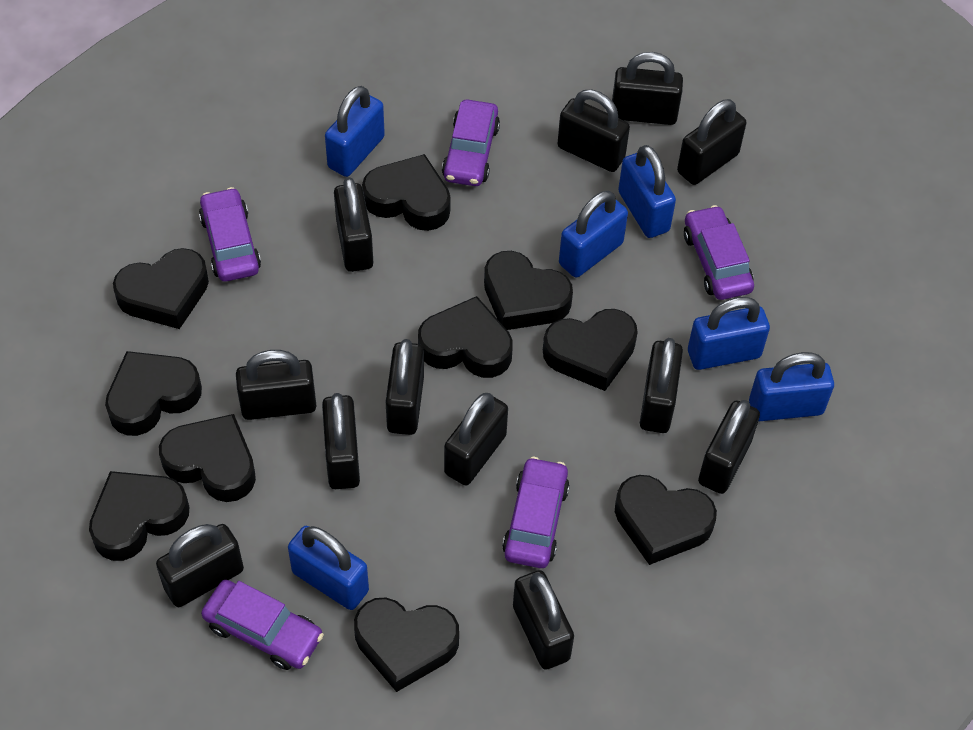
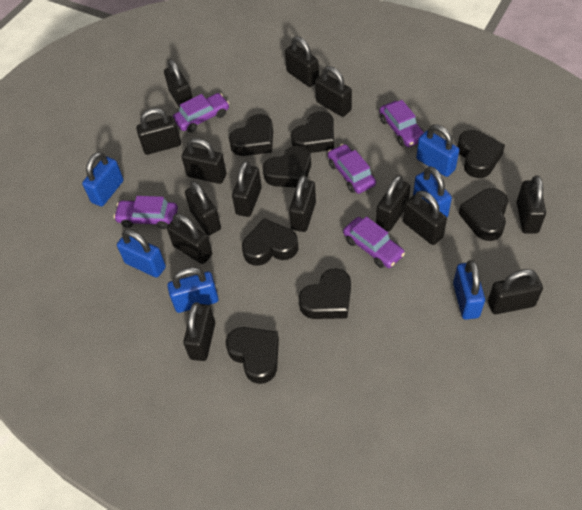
black heart: [89,471,189,561] [105,351,202,436] [113,248,209,329] [159,414,256,502] [354,598,459,692] [362,154,451,231] [418,296,513,378] [484,251,573,330] [543,309,638,391] [615,475,717,565] = 10 -> [226,327,279,384] [229,114,273,156] [242,218,298,266] [263,145,311,188] [291,111,334,153] [299,268,351,319] [457,130,505,178] [458,188,508,241] = 8
black padlock: [156,524,244,607] [236,350,316,420] [322,393,360,489] [334,177,373,272] [386,339,424,435] [444,393,508,485] [513,570,574,670] [557,90,630,172] [612,52,683,125] [640,338,683,433] [677,99,746,185] [698,400,760,494] = 12 -> [136,108,181,155] [164,59,192,108] [167,214,212,264] [182,138,226,184] [183,302,215,361] [185,181,221,235] [232,161,262,217] [285,36,319,87] [289,175,316,232] [315,66,352,117] [376,175,410,231] [403,191,447,245] [488,269,543,314] [517,176,546,234] = 14

